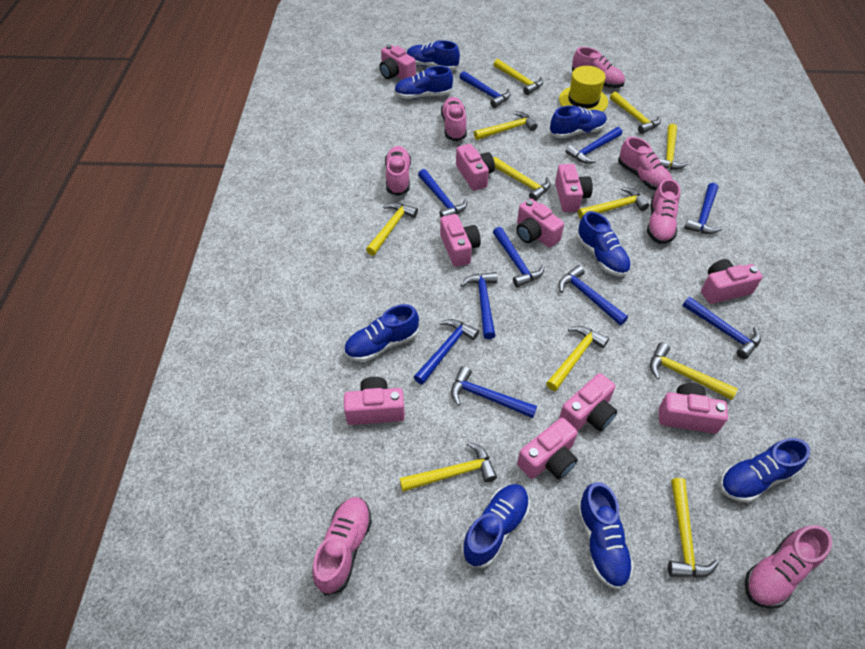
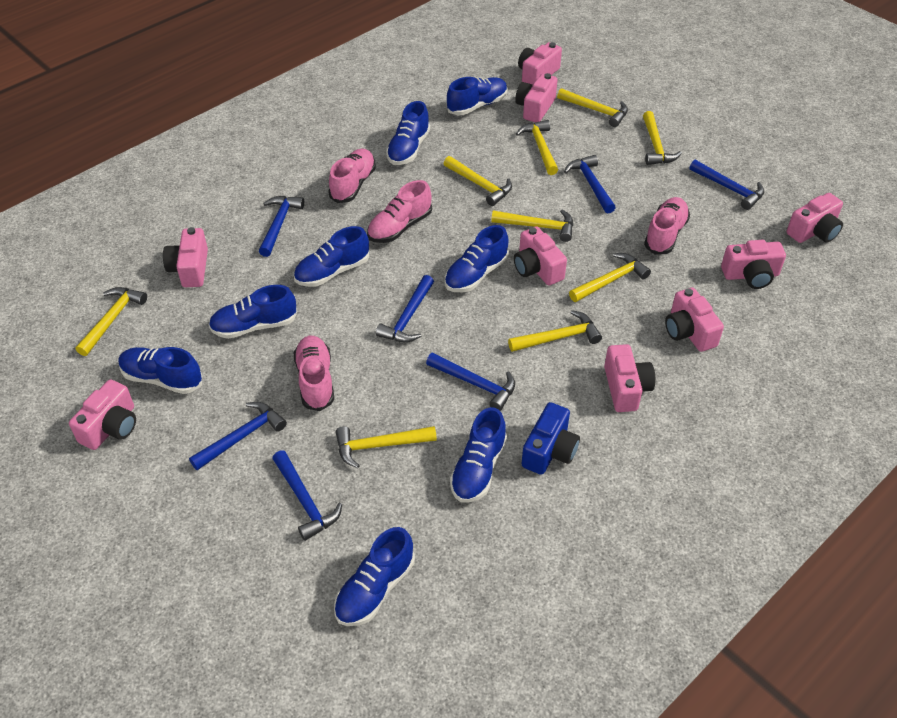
blue camera: none = 0 -> [522,402,580,475] = 1
blue hammer: [414,319,479,385] [418,169,468,217] [451,366,537,418] [460,71,511,108] [461,272,497,339] [493,227,545,287] [558,265,628,325] [565,127,622,164] [682,297,761,359] [684,183,722,234] = 10 -> [189,402,287,470] [259,196,304,257] [272,450,342,541] [376,275,434,343] [426,352,515,411] [564,155,616,213] [689,160,764,210] = 7
pink camera: [344,377,405,425] [380,45,416,80] [440,214,481,267] [456,144,495,191] [517,199,564,247] [517,418,578,479] [555,164,593,212] [559,373,617,431] [659,383,728,434] [701,259,763,304] = 10 -> [69,379,136,450] [163,227,208,287] [514,226,567,285] [515,73,558,122] [518,42,562,84] [604,344,655,412] [665,287,724,352] [721,240,786,289] [787,193,843,243] = 9
pink shoe: [312,497,372,595] [385,146,411,196] [441,97,467,141] [572,47,625,88] [618,137,672,190] [647,179,681,244] [745,525,832,609] = 7 -> [294,336,334,411] [328,149,376,203] [367,180,432,243] [644,197,690,255] = 4
yellow hammer: [366,202,418,256] [399,442,497,492] [474,111,538,140] [493,59,543,95] [493,157,551,201] [546,326,609,391] [578,187,649,219] [610,92,661,134] [650,343,738,400] [659,124,689,170] [668,478,719,578] = 11 -> [75,287,147,356] [336,426,437,468] [444,156,512,206] [491,210,573,242] [508,310,602,352] [516,120,558,175] [557,88,628,127] [569,253,651,302] [643,111,682,165] = 9
yellow hat: [559,66,608,112] = 1 -> none = 0

